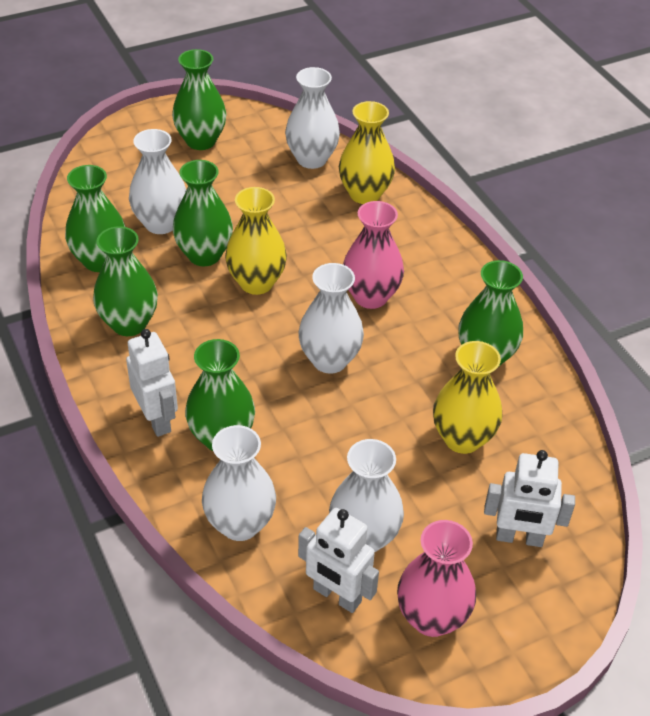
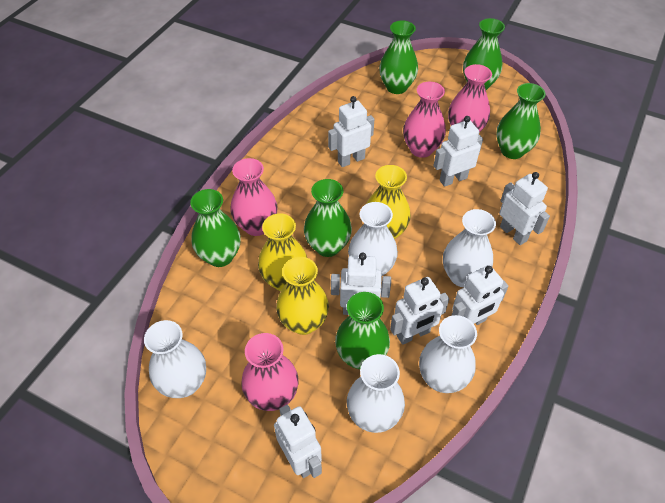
pink vase: [343,201,404,309] [397,520,476,637] = 2 -> [230,158,278,236] [241,333,299,411] [403,82,446,158] [448,64,492,132] = 4
white robot: [126,329,178,437] [298,508,379,613] [484,450,575,547] = 3 -> [274,404,322,478] [328,96,374,167] [331,253,391,315] [390,277,449,345] [433,116,483,187] [451,265,508,325] [499,172,550,245] = 7

